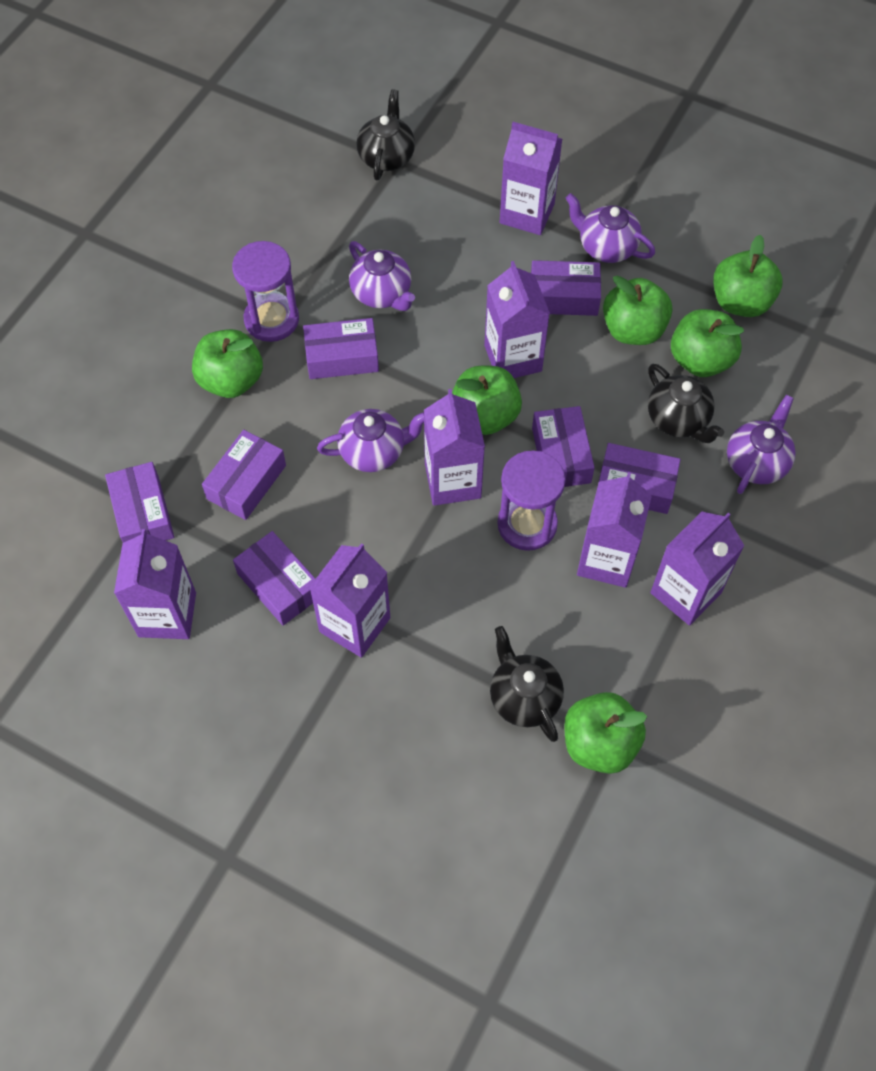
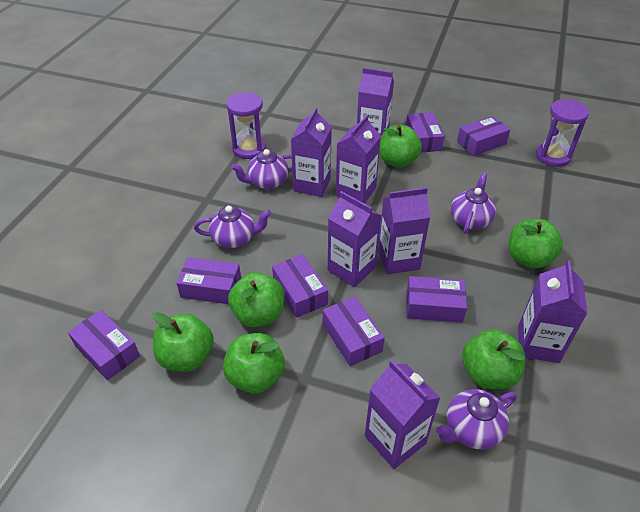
black teapot: [356,89,415,180] [490,626,564,742] [648,364,724,443] = 3 -> none = 0

